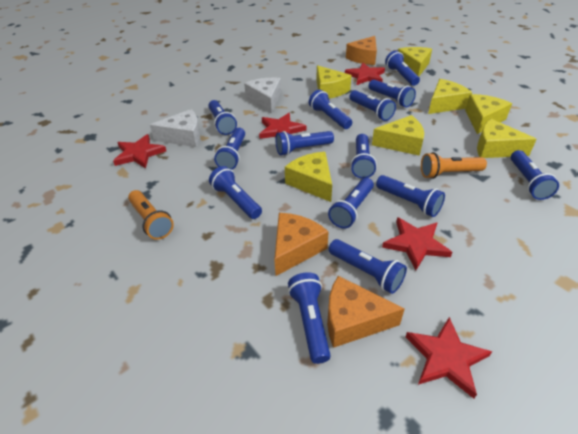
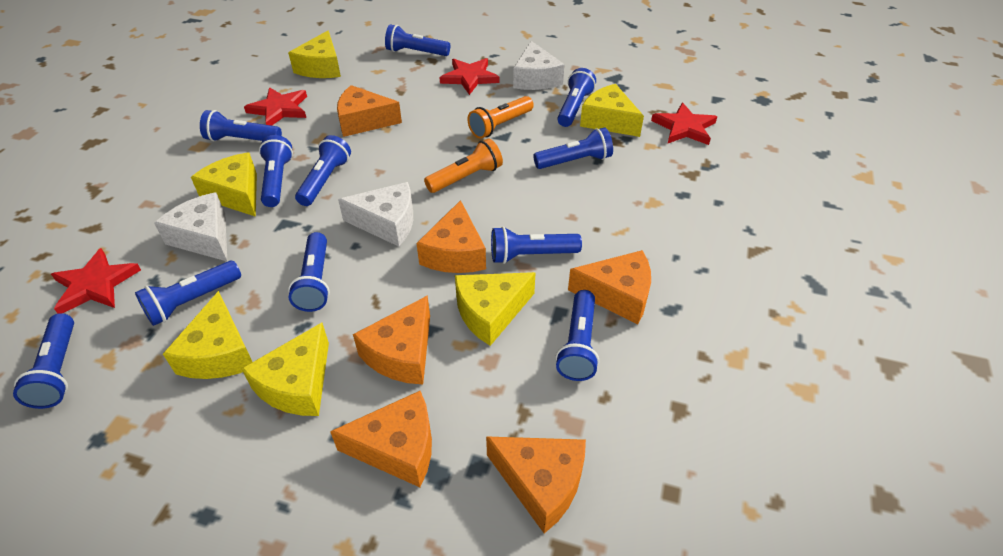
blue flashlight: [208,100,237,135] [209,166,262,219] [214,128,245,170] [275,131,334,156] [288,272,331,364] [309,89,352,129] [328,178,374,229] [329,239,407,294] [349,90,396,121] [350,134,377,179] [369,80,416,108] [376,175,445,217] [385,51,420,86] [511,150,559,200] = 14 -> [13,313,74,409] [135,261,241,326] [200,110,282,142] [259,135,293,207] [288,232,330,312] [295,135,351,206] [385,24,450,56] [491,226,582,264] [533,128,613,169] [556,290,599,381] [557,68,596,127] = 11
orange cheese: [274,213,329,276] [327,276,405,348] [346,36,377,65] = 3 -> [330,391,432,487] [337,85,402,137] [353,295,430,384] [416,200,486,273] [486,436,586,533] [568,250,651,324] = 6
red star: [113,134,166,168] [259,113,307,139] [345,63,385,85] [382,217,452,270] [406,317,492,399] = 5 -> [51,248,141,314] [244,87,307,126] [440,58,500,95] [651,102,717,145] = 4
white cheese: [150,109,200,147] [244,78,281,114] = 2 -> [154,192,227,261] [338,182,413,246] [513,41,565,90] = 3
yellow cheese: [285,152,332,202] [316,65,352,99] [372,115,424,156] [398,47,432,76] [428,79,472,114] [465,94,512,134] [477,119,537,158] = 7 -> [163,291,252,379] [191,152,257,217] [242,323,329,416] [288,31,341,78] [455,272,536,346] [580,84,644,137] = 6

